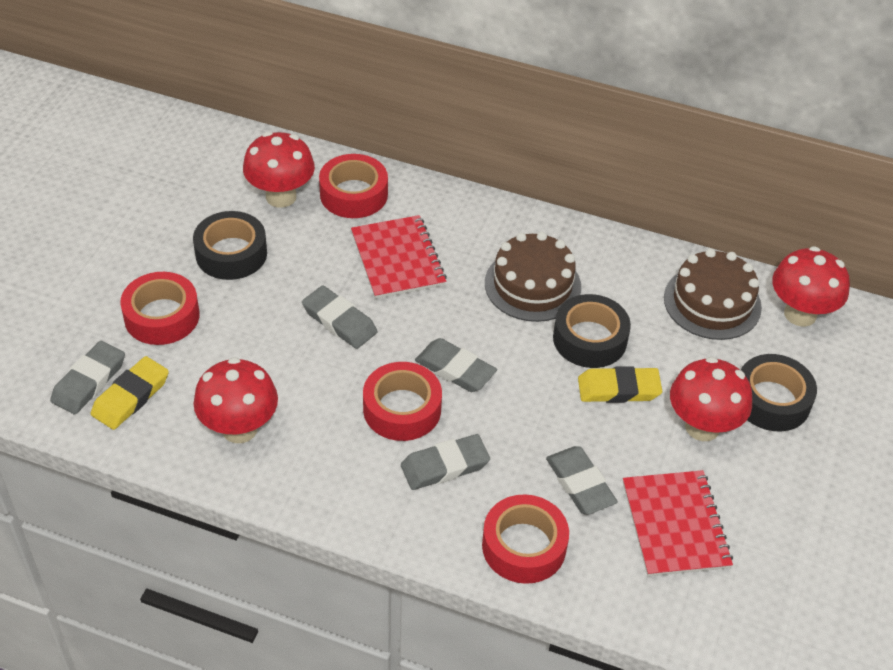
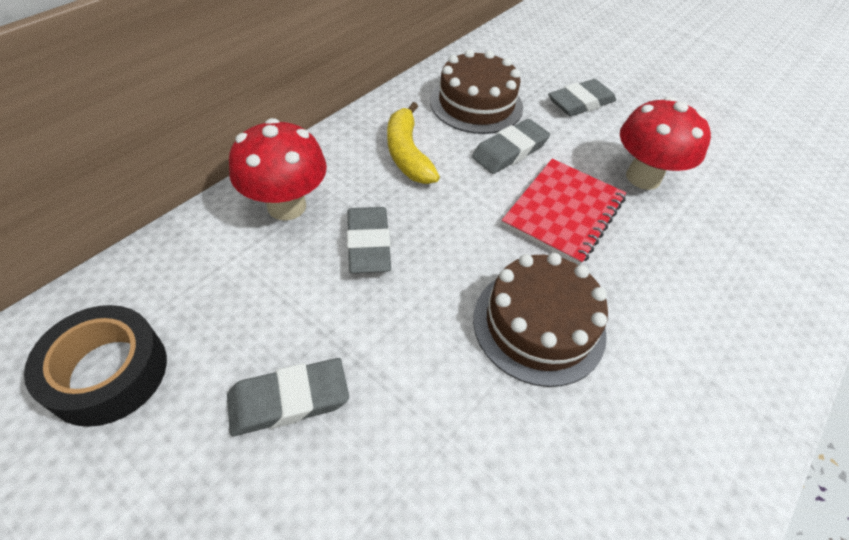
black tape: [193,211,267,280] [553,294,631,368] [741,354,817,432] = 3 -> [24,305,167,427] = 1
grey eraser: [50,341,125,414] [302,285,378,349] [401,434,490,490] [415,338,497,392] [546,446,618,515] = 5 -> [227,358,349,436] [347,207,391,273] [472,119,550,174] [548,79,616,116] = 4
red mushroom: [193,357,278,443] [243,132,315,208] [670,357,752,441] [772,246,850,327] = 4 -> [229,118,327,221] [620,97,711,190] = 2
red notebook: [351,215,447,299] [623,470,733,577] = 2 -> [501,159,626,265] = 1
red tape: [120,272,200,345] [319,154,388,218] [363,362,442,441] [482,494,569,584] = 4 -> none = 0
yellow banana: none = 0 -> [387,102,440,184] = 1
yellow eraser: [91,356,169,430] [578,366,662,403] = 2 -> none = 0

